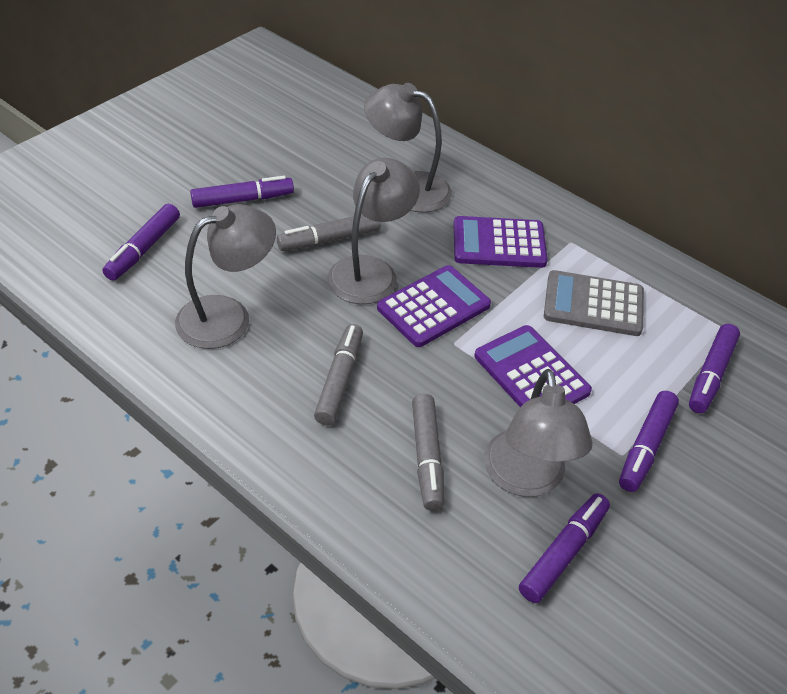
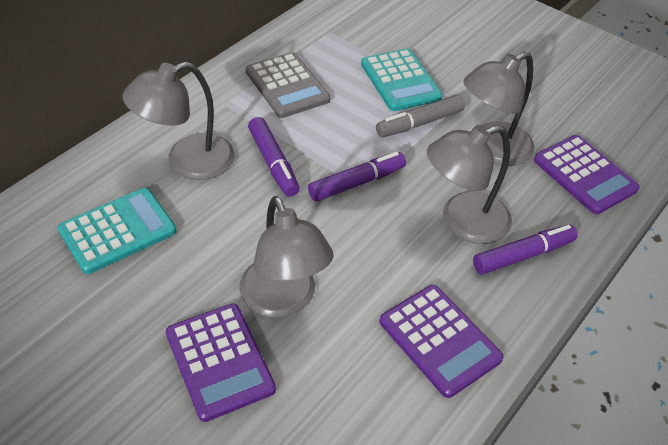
grey marker: [277,214,381,251] [314,324,363,425] [412,394,444,511] = 3 -> [376,95,465,137] = 1
purple marker: [102,204,180,280] [190,176,294,208] [519,493,610,603] [619,391,679,492] [689,324,740,413] = 5 -> [248,117,300,197] [308,152,406,202] [473,224,578,274] = 3
turquoise calculator: none = 0 -> [58,188,177,274] [361,49,443,111] = 2

